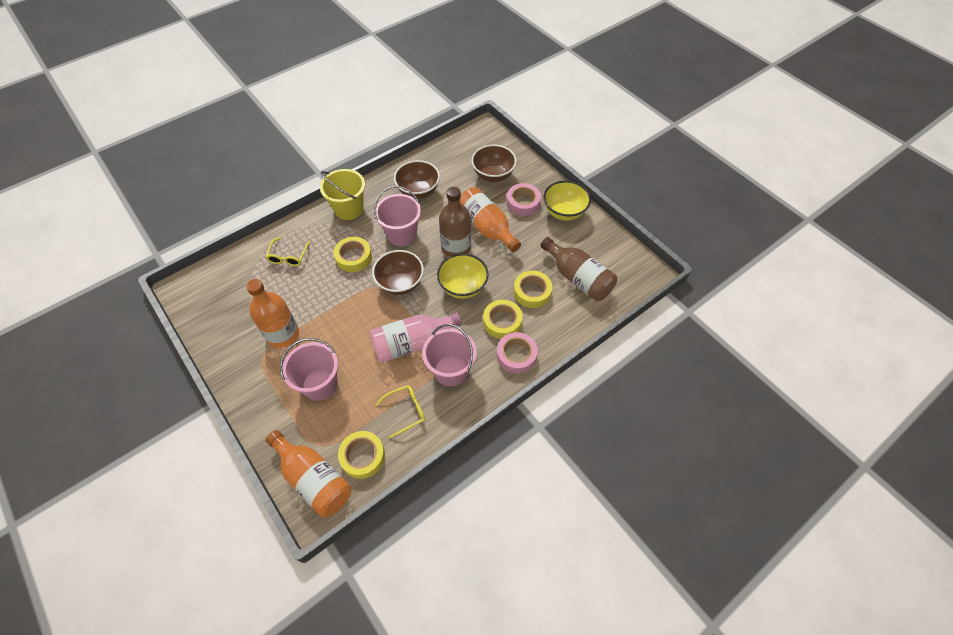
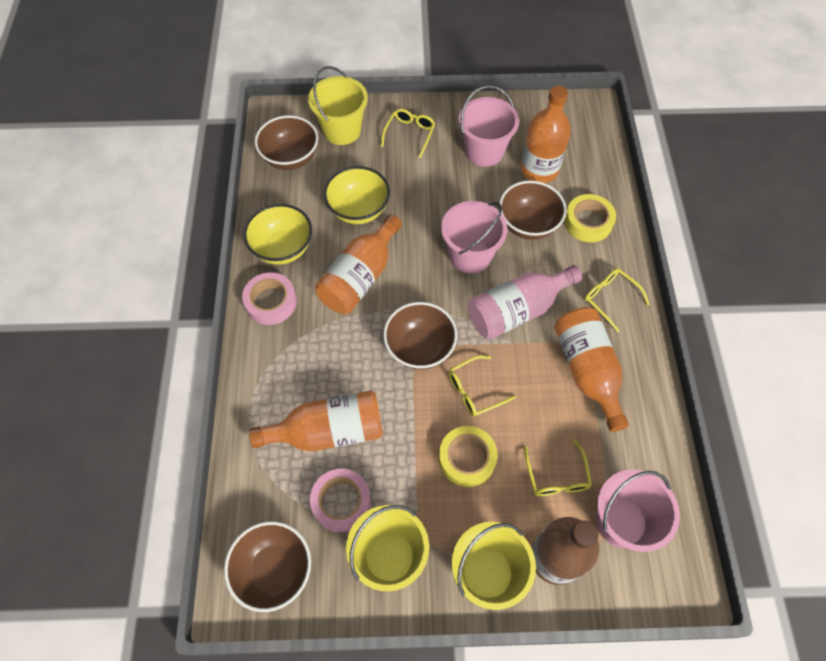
brown bottle: [439,187,471,257] [540,237,617,301] = 2 -> [532,517,599,585] = 1
brown bowl: [372,250,424,295] [394,160,440,199] [471,144,517,182] = 3 -> [224,521,311,612] [255,115,318,170] [383,302,457,370] [499,180,566,240] = 4
orange bottle: [246,279,299,348] [266,430,352,517] [460,187,521,252] = 3 -> [249,391,383,451] [315,214,402,314] [521,86,571,183] [554,307,629,432] = 4
yellow bucket: [320,169,365,220] = 1 -> [308,66,368,145] [346,505,429,591] [452,522,536,610] = 3
yellow glasses: [266,237,311,266] [376,385,425,438] = 2 -> [381,109,435,158] [449,355,516,417] [524,440,592,496] [585,268,650,332] = 4
yellow tape: [334,237,372,272] [338,431,385,479] [483,300,523,339] [514,271,552,308] = 4 -> [439,426,498,487] [564,194,616,242] = 2

